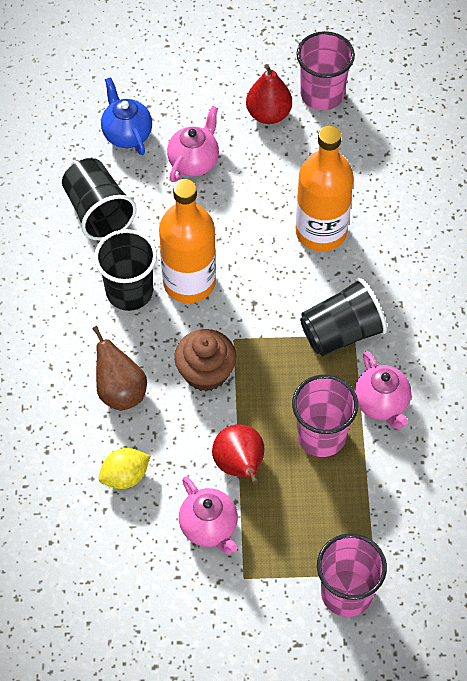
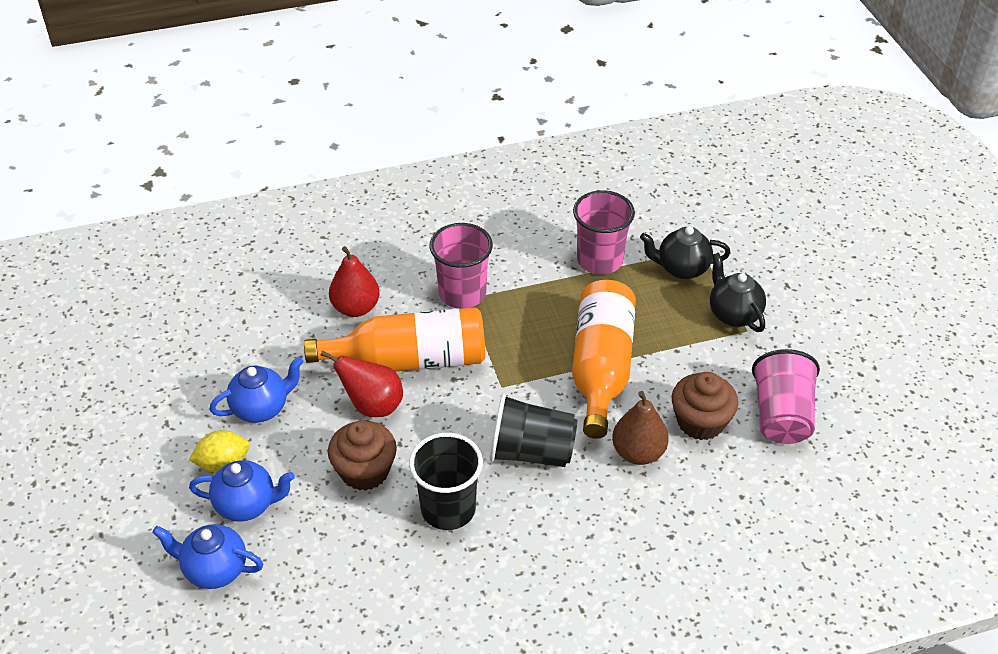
black cup: [62,158,137,240] [94,229,157,311] [300,278,387,356] = 3 -> [409,433,483,530] [490,394,577,467] = 2
black teapot: none = 0 -> [640,226,731,279] [710,253,766,332] = 2
blue teapot: [101,77,152,155] = 1 -> [152,524,263,589] [189,460,295,522] [209,357,303,423] = 3
brown cupcake: [174,329,236,391] = 1 -> [328,421,397,491] [672,372,738,440] = 2
pink teapot: [167,106,219,182] [179,476,238,554] [355,351,411,429] = 3 -> none = 0

